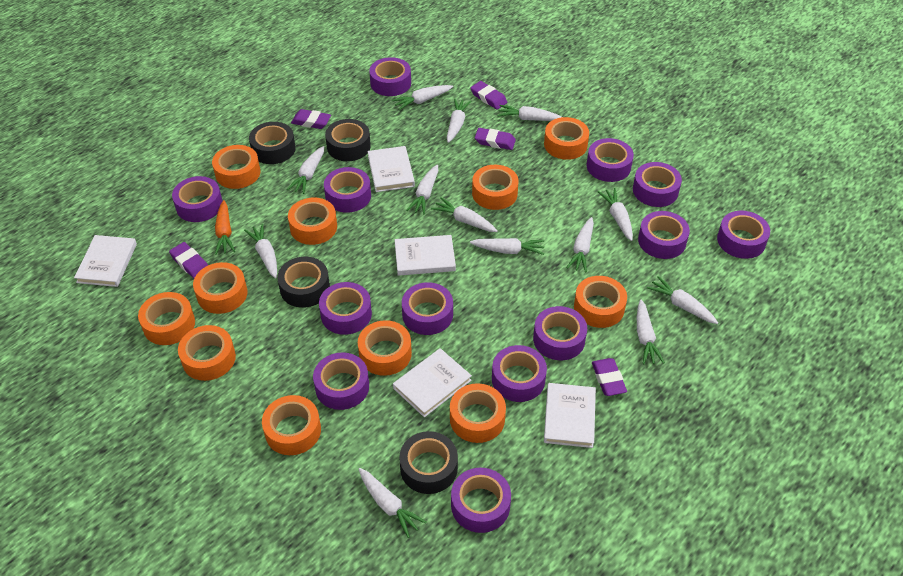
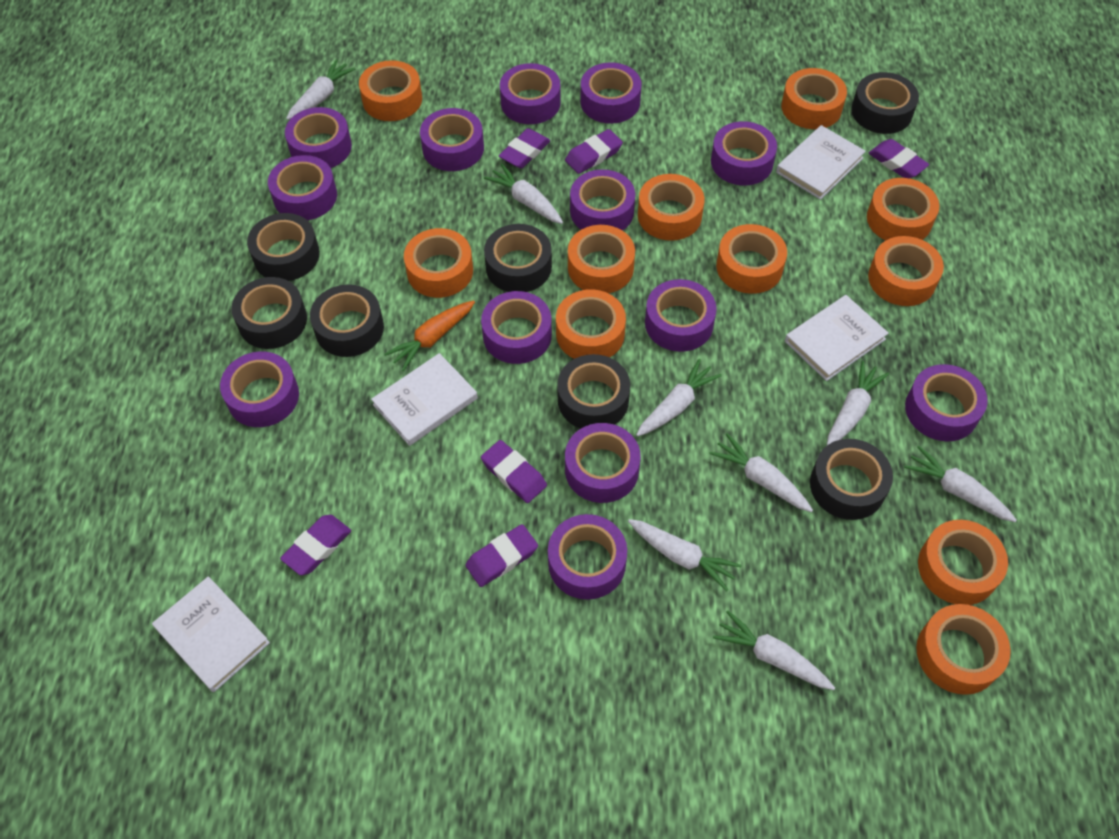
black tape: [249,122,296,164] [277,257,330,308] [325,119,371,161] [399,431,458,494] = 4 -> [231,277,307,349] [247,213,320,281] [310,284,384,357] [484,224,552,292] [557,354,630,428] [810,439,893,520] [851,72,919,134] = 7
purple eraser: [169,242,208,279] [291,109,331,129] [470,81,507,110] [475,128,516,150] [592,358,627,396] = 5 -> [280,515,351,575] [465,524,538,587] [481,440,547,503] [499,128,550,168] [565,129,623,174] [869,139,929,178] = 6
white book: [74,235,137,287] [368,146,415,192] [393,348,472,417] [395,235,456,276] [544,383,596,448] = 5 -> [152,576,270,692] [371,353,478,446] [776,125,866,200] [785,295,889,381] = 4
white carrot: [244,224,277,278] [287,146,324,194] [359,468,427,538] [392,85,453,110] [406,165,438,215] [431,197,498,232] [447,98,471,143] [470,238,545,255] [497,105,561,121] [567,217,594,272] [598,188,633,241] [637,300,665,364] [647,276,718,324] = 13 -> [286,59,355,120] [484,164,563,224] [628,519,741,591] [636,359,722,436] [709,433,813,512] [713,611,835,690] [827,361,889,445] [904,446,1017,522] = 8

